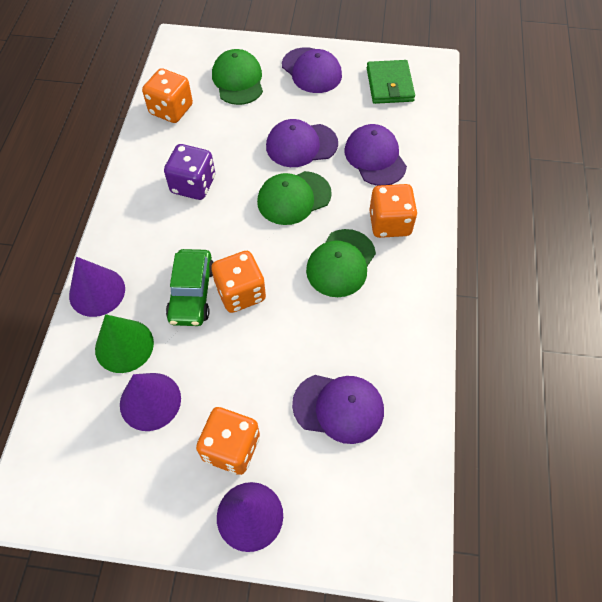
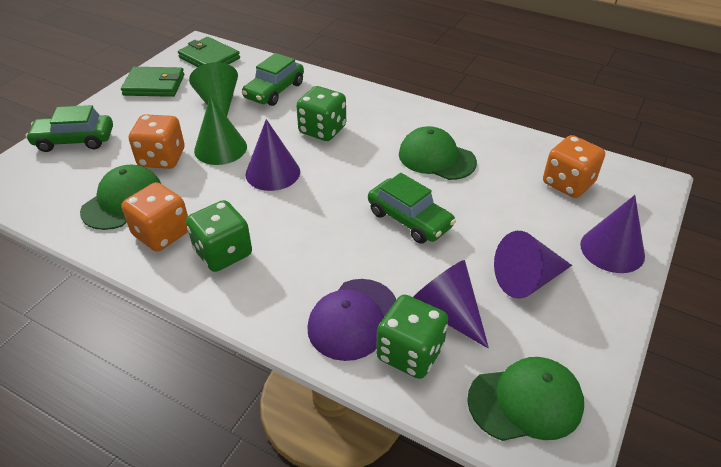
green car: [166,249,214,326] = 1 -> [25,105,113,152] [242,53,304,106] [368,173,456,244] = 3
green cone: [95,314,154,373] = 1 -> [189,62,238,116] [194,95,247,165] = 2
green dice: none = 0 -> [186,200,252,272] [296,86,346,141] [376,294,448,379] = 3
green wallet: [367,60,415,104] = 1 -> [121,67,184,97] [178,37,240,67] = 2
orange dice: [142,68,193,123] [196,407,260,475] [211,251,266,313] [369,184,418,238] = 4 -> [121,182,188,252] [129,114,184,169] [543,135,605,198] = 3
purple cap: [266,119,338,167] [282,47,342,93] [292,375,384,444] [345,124,407,186] = 4 -> [308,279,396,361] = 1
purple cone: [69,257,125,317] [120,373,181,431] [217,482,283,552] = 3 -> [246,119,300,191] [413,260,489,349] [494,231,572,299] [580,195,645,273] = 4
purple dice: [164,144,215,200] = 1 -> none = 0

